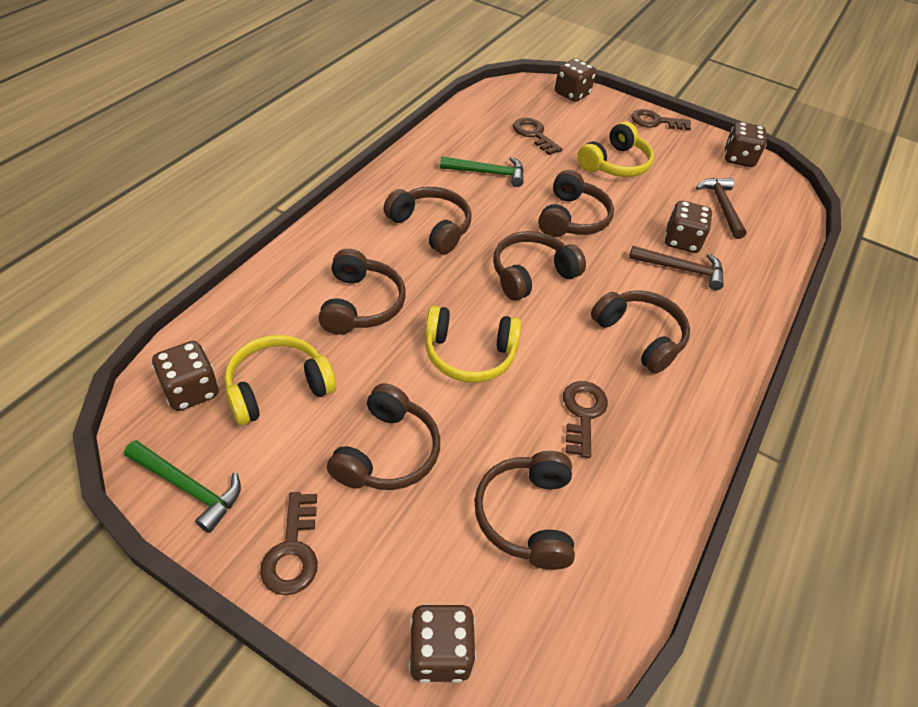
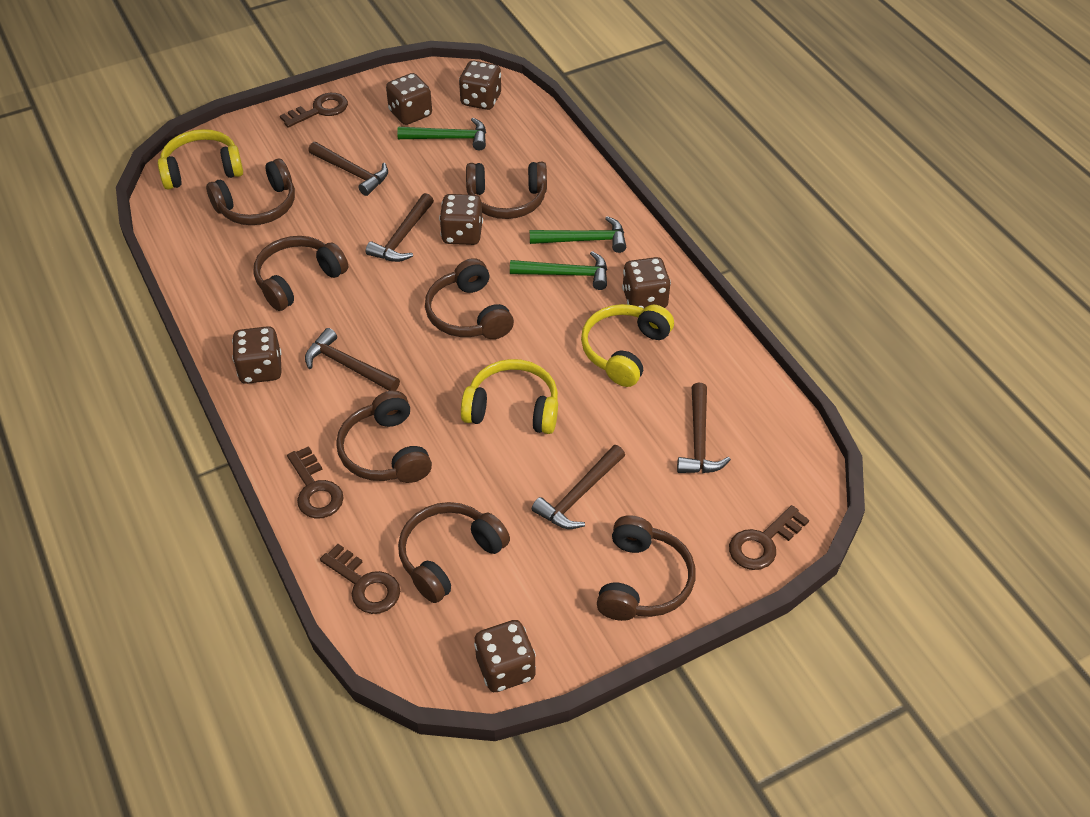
brown dice: [152,341,219,411] [409,604,476,683] [555,58,596,102] [665,201,712,253] [724,122,767,167] = 5 -> [232,326,282,384] [386,73,432,125] [439,194,483,245] [459,61,501,110] [474,620,536,692] [622,257,671,308] = 6
brown hammer: [629,246,724,290] [696,178,747,239] = 2 -> [305,328,400,391] [308,142,388,196] [366,193,434,262] [532,445,625,529] [677,383,731,473] = 5
green hammer: [124,440,241,533] [440,156,524,187] = 2 -> [397,118,486,150] [510,251,607,290] [530,216,626,253] = 3

